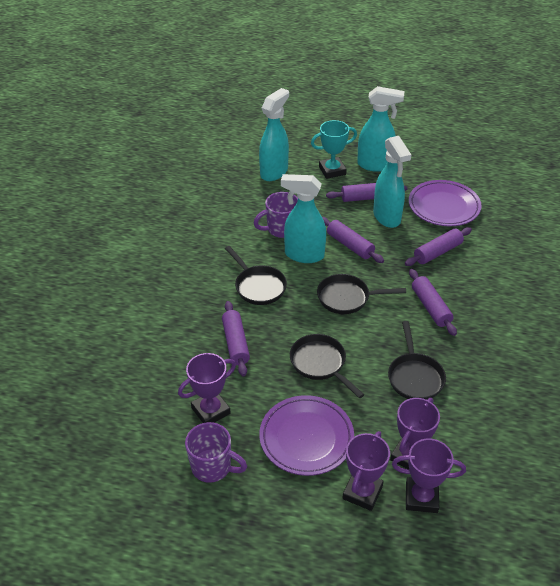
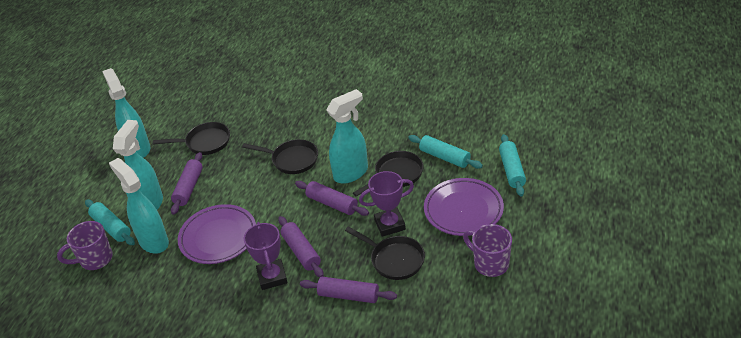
purple rolling pin: [222,301,250,377] [322,217,384,263] [326,183,407,202] [405,227,472,266] [409,269,457,336] = 5 -> [171,152,203,215] [278,216,324,277] [295,181,369,216] [300,277,397,303] = 4
purple trophy: [178,353,236,423] [342,431,390,511] [390,398,440,469] [392,439,466,513] = 4 -> [244,222,288,290] [359,171,414,237] = 2
turquoise rolling pin: none = 0 -> [85,200,135,245] [408,135,483,169] [499,134,526,197] = 3
turquoise trophy: [311,120,357,179] = 1 -> none = 0

